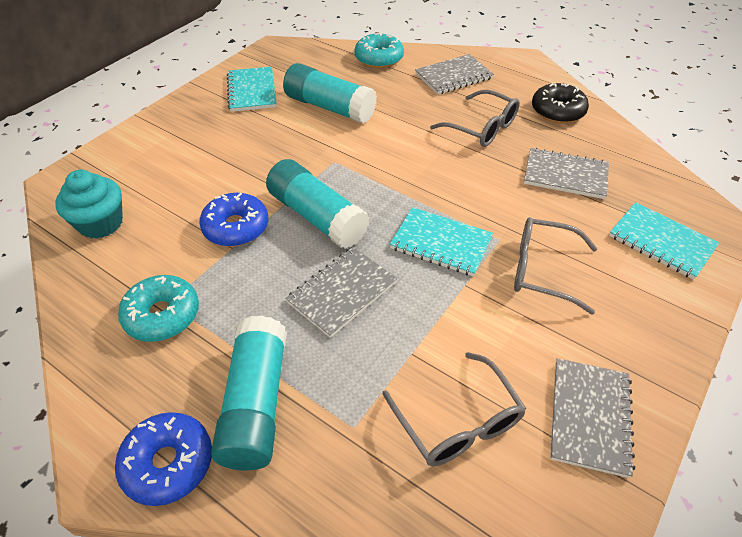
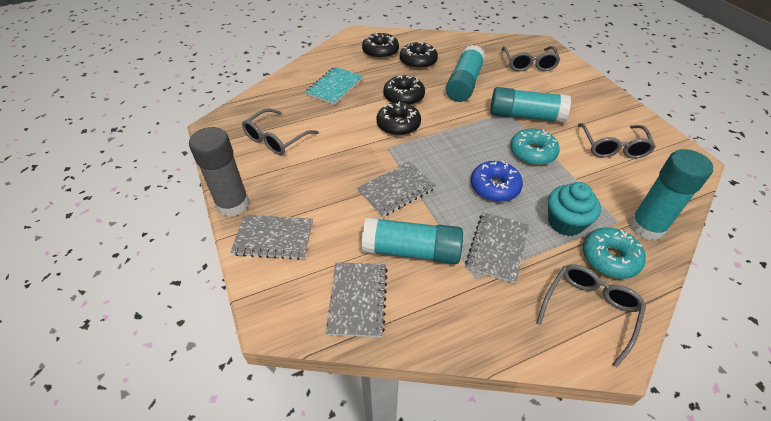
black donut: [532,83,589,123] = 1 -> [362,32,399,59] [377,102,421,136] [383,75,425,105] [400,42,438,69] = 4
blue donut: [115,412,212,506] [199,193,268,247] = 2 -> [471,161,523,202] = 1
grey glasses: [383,352,526,467] [430,89,520,147] [514,217,597,315] = 3 -> [242,108,319,155] [501,46,560,72] [536,264,646,367] [578,123,656,159] = 4
grey glue stick: none = 0 -> [189,127,249,217] = 1
turquoise glue stick: [211,315,287,470] [266,159,369,249] [283,63,377,124] = 3 -> [361,217,463,264] [446,45,485,102] [490,87,571,123] [629,149,713,241] = 4
turquoise notebook: [227,67,277,112] [390,207,493,276] [609,202,719,280] = 3 -> [305,67,363,105] = 1

